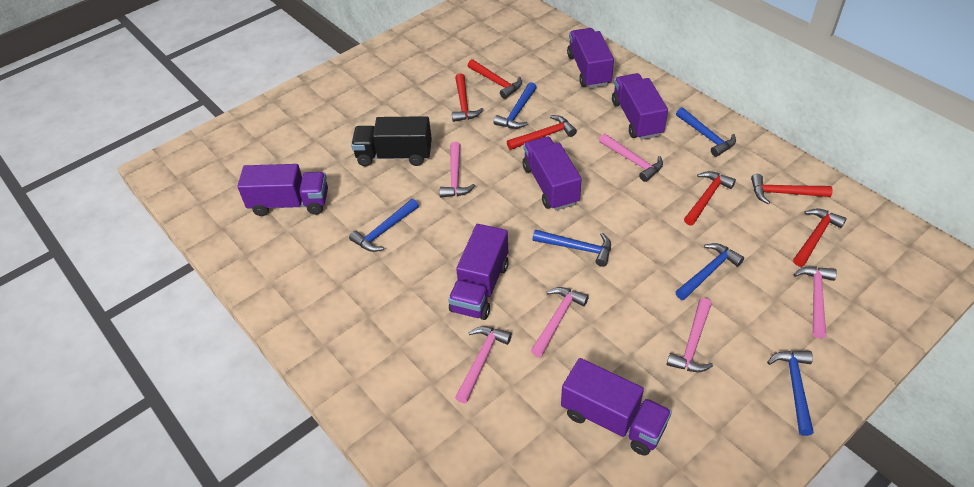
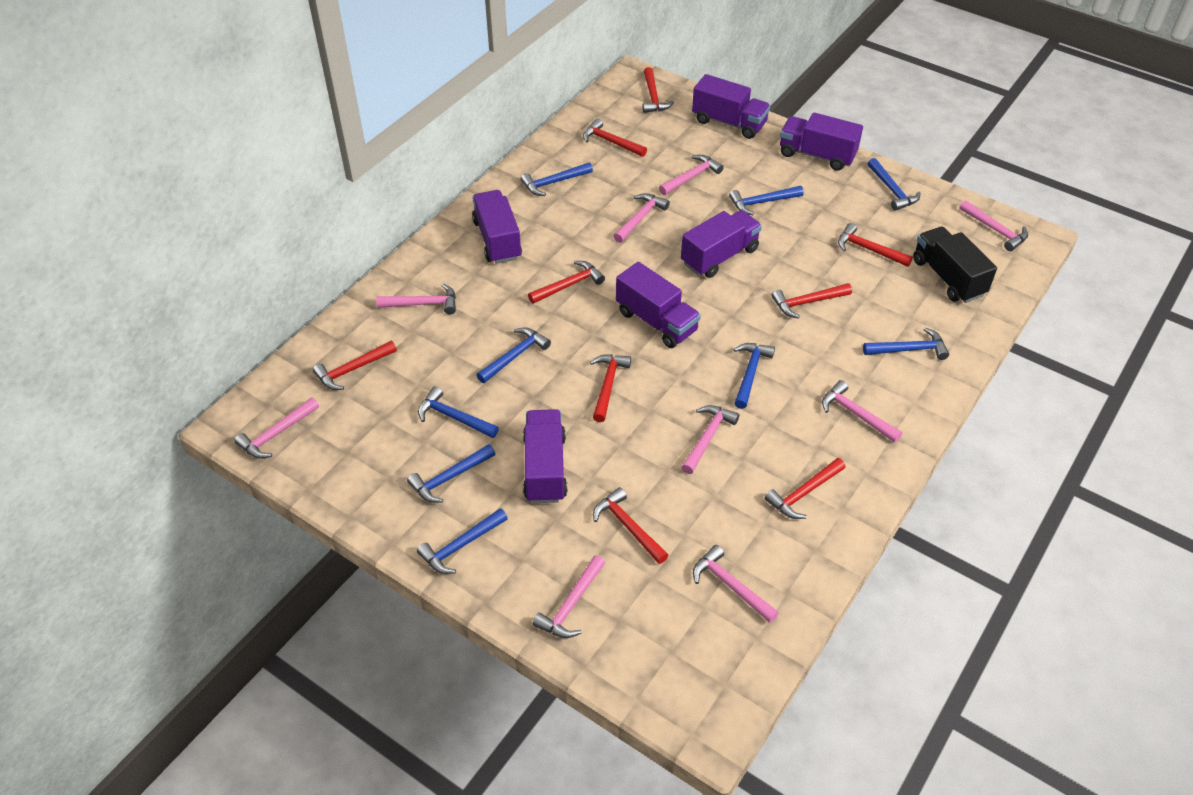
blue hammer: [349,199,419,252] [494,82,537,129] [533,230,611,267] [676,107,736,157] [676,243,744,300] [767,351,814,436] = 6 -> [407,444,495,503] [417,508,508,574] [418,386,499,438] [477,327,551,383] [520,162,593,196] [729,186,804,215] [733,343,775,409] [863,328,949,360] [867,158,921,211] = 9
pink hammer: [439,142,475,198] [455,326,512,403] [531,287,589,357] [599,134,663,182] [667,298,713,372] [793,267,837,338] = 6 -> [234,397,319,459] [376,284,456,315] [533,555,605,638] [614,193,670,243] [659,155,724,195] [681,405,740,474] [693,545,779,623] [822,380,902,443] [959,200,1028,251] = 9
red hammer: [452,73,484,122] [468,59,522,99] [507,115,577,150] [684,171,736,226] [751,174,833,204] [793,208,847,267] = 6 -> [313,341,397,390] [528,261,605,304] [583,118,647,157] [590,354,631,422] [593,487,669,564] [643,67,674,113] [765,458,846,519] [772,283,852,319] [838,223,913,267] = 9

